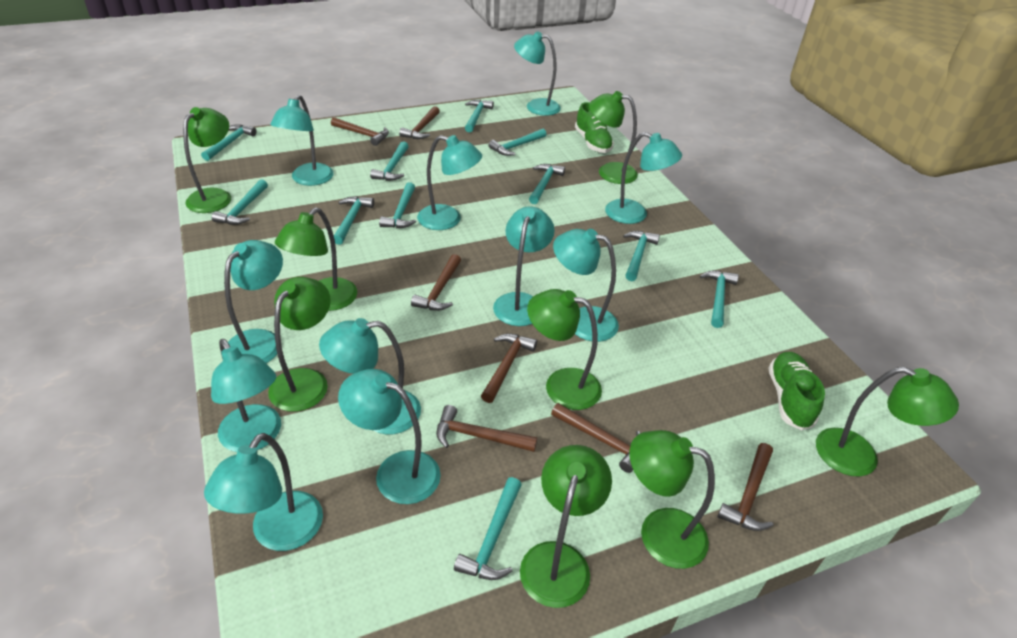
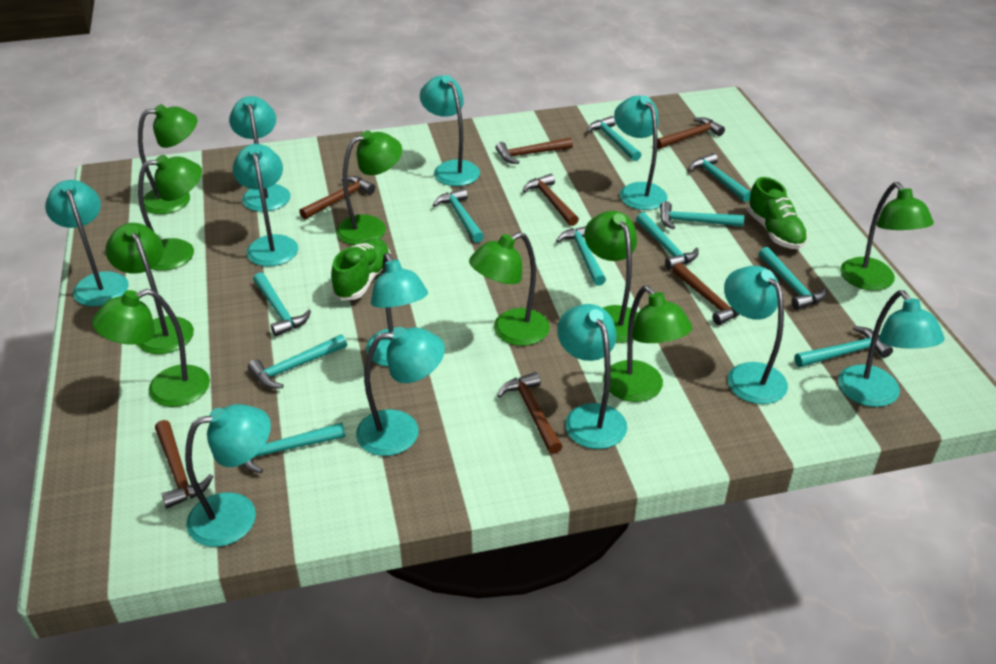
green lamp: [183,107,231,213] [268,277,331,412] [275,208,357,311] [520,445,612,608] [527,289,602,410] [589,91,638,184] [630,430,715,569] [816,367,959,477] = 8 -> [92,289,210,407] [105,223,194,354] [138,104,197,214] [138,155,202,271] [336,131,402,245] [469,232,550,346] [584,211,638,343] [603,286,692,402] [840,182,934,291] = 9

